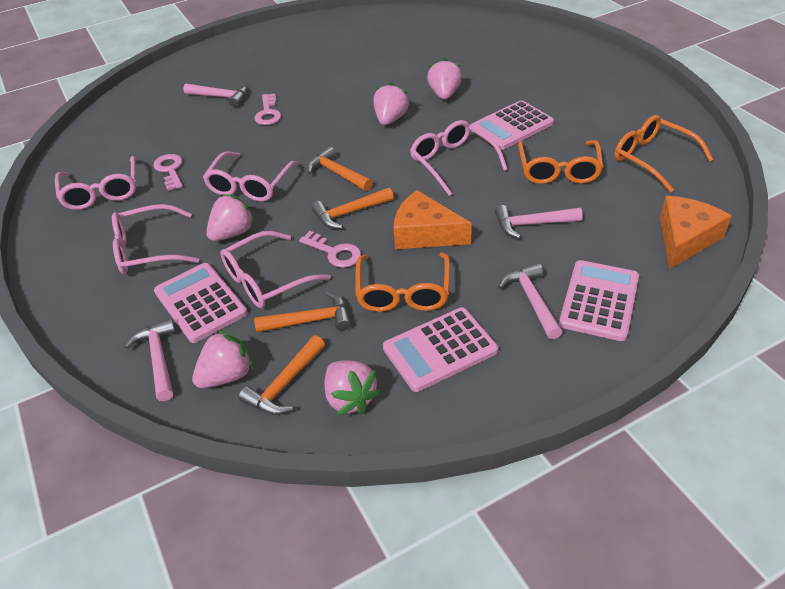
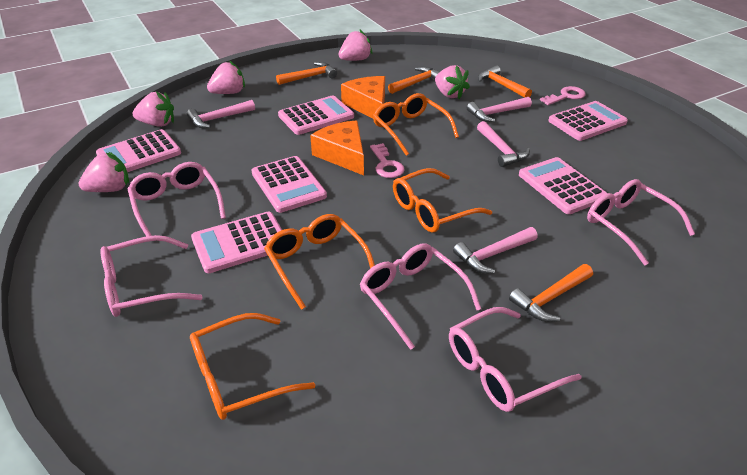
orange glasses: [355,252,450,312] [518,140,603,184] [614,115,713,192] = 3 -> [190,313,315,420] [264,214,375,310] [373,93,459,156] [393,168,492,233] = 4
pink calculator: [154,263,248,343] [383,307,498,392] [470,100,554,150] [559,260,639,341] = 4 -> [96,129,181,172] [191,212,282,273] [251,156,327,213] [278,95,354,135] [519,157,607,214] [548,101,628,141] = 6
pink key: [153,154,183,191] [255,94,281,125] [299,231,361,268] = 3 -> [370,143,405,178] [540,86,586,105] = 2

